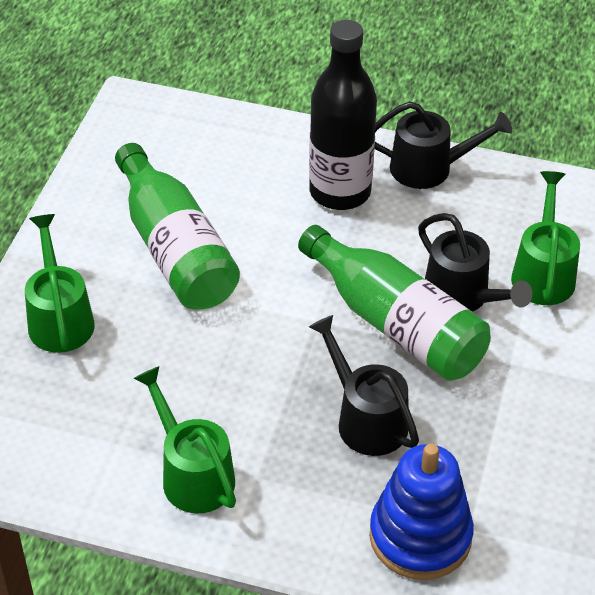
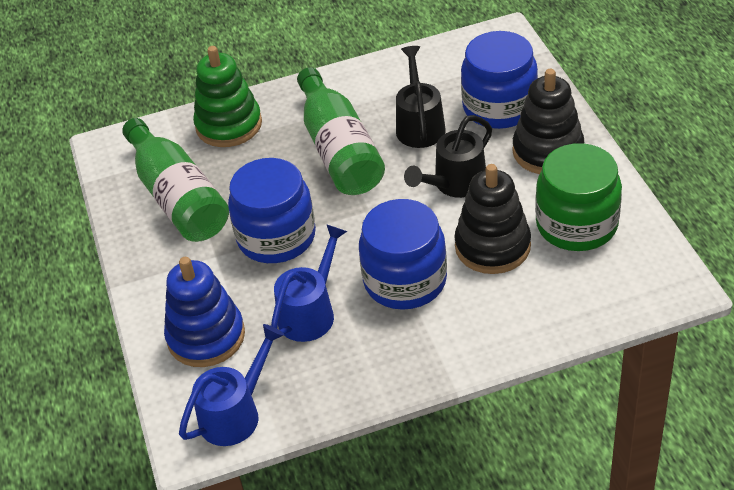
black bottle: [309,20,377,210] = 1 -> none = 0
black stacking toy: none = 0 -> [454,164,531,274] [512,69,584,174] = 2
black watering can: [309,315,419,456] [375,101,512,189] [418,213,532,312] = 3 -> [396,46,445,148] [404,115,492,198] = 2
blue jar: none = 0 -> [228,158,316,263] [359,199,447,310] [461,31,538,129] = 3
blue watering can: none = 0 -> [179,324,284,446] [271,224,347,342] = 2
green jar: none = 0 -> [535,143,622,251] = 1
green stacking toy: none = 0 -> [193,46,262,147] = 1
green watering can: [25,214,95,353] [134,366,236,513] [511,171,580,305] = 3 -> none = 0

